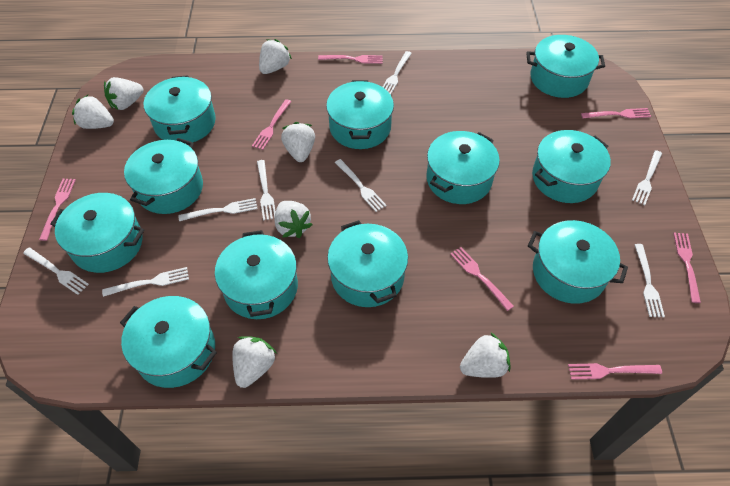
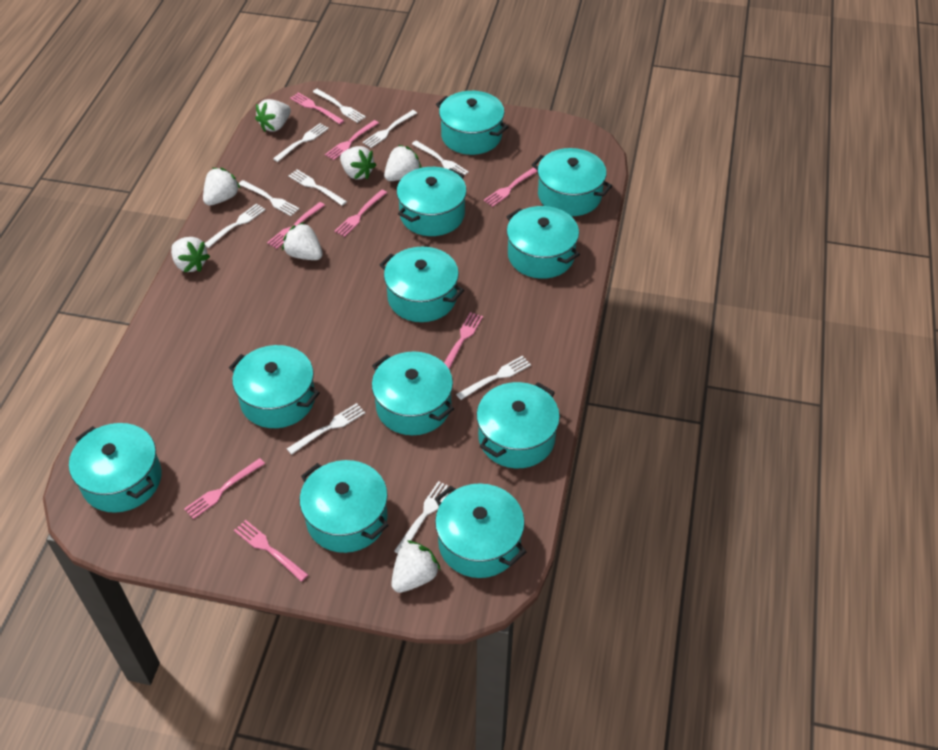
pink fork: [39,179,76,241] [252,99,291,150] [318,55,383,64] [450,247,514,311] [568,363,662,380] [581,108,651,119] [673,233,701,303] = 7 -> [184,458,265,519] [234,520,308,582] [267,202,325,249] [290,92,344,124] [325,120,379,160] [334,190,387,237] [444,312,483,369] [484,167,537,207] = 8
white fork: [23,247,89,295] [102,267,189,297] [178,198,258,221] [257,160,276,221] [335,159,387,212] [383,51,412,95] [632,150,662,205] [634,244,665,317] = 8 -> [205,203,266,248] [239,180,299,216] [273,123,329,162] [287,403,365,455] [288,169,347,206] [313,89,366,123] [362,110,417,148] [394,481,448,554] [412,140,469,175] [456,355,531,400] = 10

